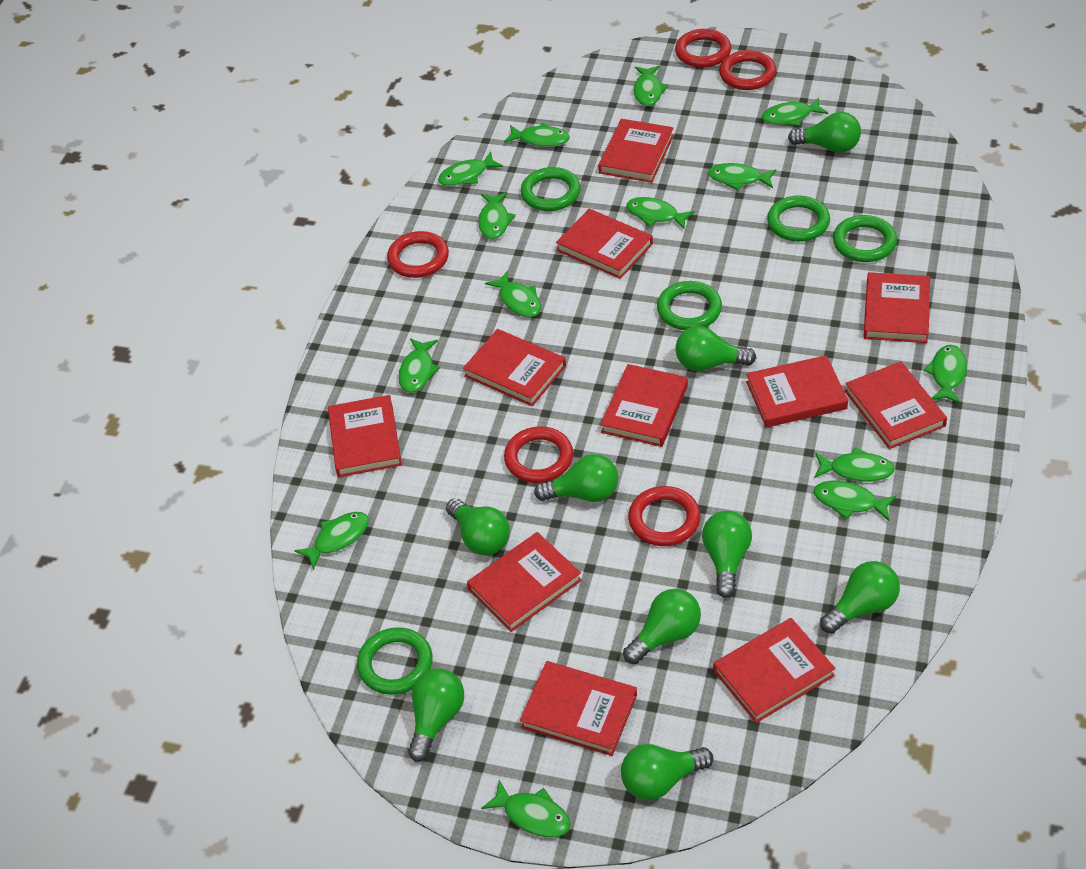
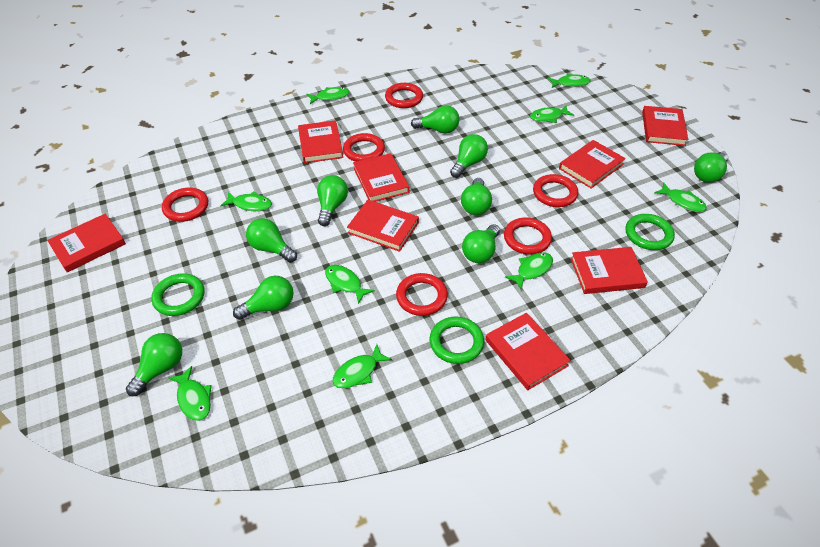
green fish: [294,512,369,570] [398,338,440,393] [438,151,503,186] [478,192,516,239] [481,780,571,838] [485,271,541,317] [504,123,570,147] [626,197,695,230] [634,66,669,106] [708,163,777,190] [762,98,828,126] [814,447,895,482] [814,481,896,521] [924,345,967,404] = 14 -> [168,366,212,421] [220,191,272,211] [307,87,350,104] [325,265,375,304] [332,344,392,389] [505,252,553,290] [530,106,574,123] [548,74,591,88] [654,183,707,212] = 9
green ring: [357,627,433,695] [521,167,581,211] [657,281,722,330] [767,196,830,242] [833,215,897,262] = 5 -> [151,273,204,316] [429,317,484,364] [626,214,675,250] = 3
red book: [328,395,402,477] [463,329,566,406] [467,532,582,632] [520,661,637,756] [556,209,653,279] [598,119,674,183] [600,364,688,447] [713,618,836,723] [746,355,848,428] [845,361,947,449] [864,272,930,343] = 11 -> [47,214,126,272] [298,120,343,163] [347,200,419,252] [353,153,410,202] [486,313,571,390] [559,140,626,189] [571,247,648,294] [642,106,688,146] = 8
red ring: [387,231,449,278] [504,426,573,483] [628,486,701,546] [675,29,731,68] [719,50,777,90] = 5 -> [162,188,208,222] [343,133,385,162] [385,83,423,108] [396,273,448,316] [504,218,552,255] [533,174,578,207] = 6

